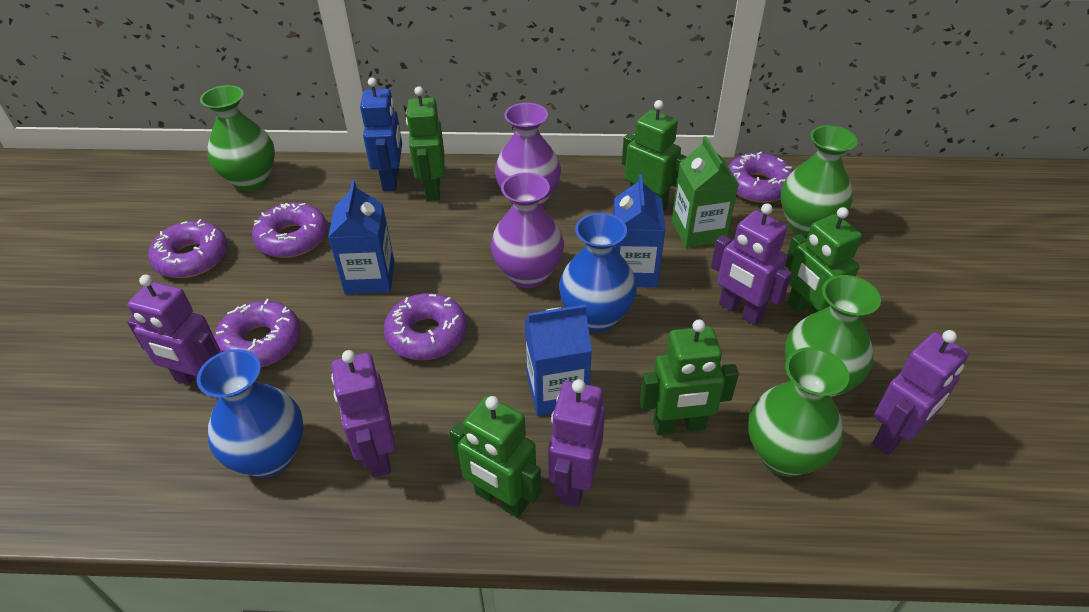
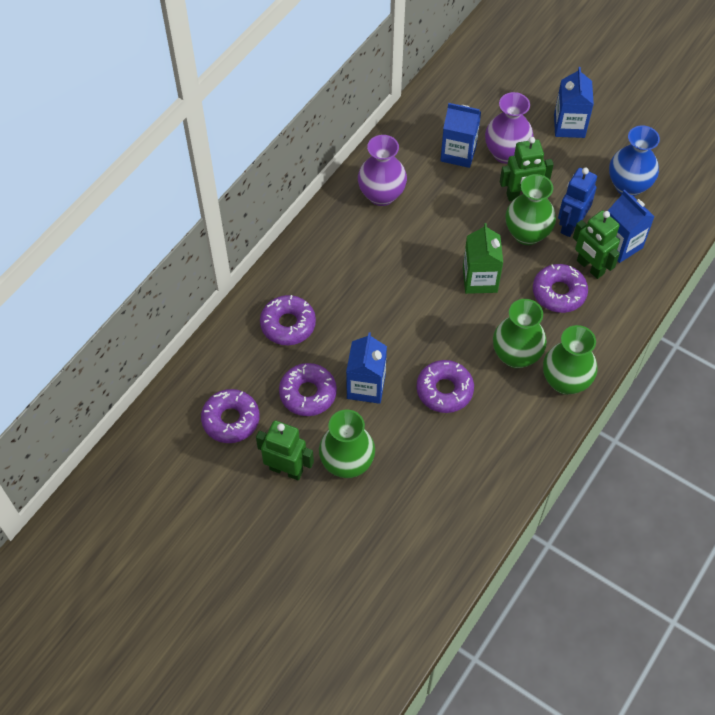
blue carton: [328,181,395,294] [524,304,592,416] [613,174,666,288] = 3 -> [346,332,387,404] [440,103,481,168] [554,67,594,138] [608,190,654,263] = 4
blue vase: [197,349,304,478] [559,213,637,332] = 2 -> [609,125,660,196] = 1
green robot: [406,86,445,201] [449,396,541,518] [622,100,687,211] [640,319,739,435] [785,207,862,317] = 5 -> [256,420,314,480] [500,137,554,201] [573,210,620,279] = 3
purple robot: [127,275,220,385] [331,350,396,477] [548,379,605,507] [711,203,792,325] [872,330,969,455] = 5 -> none = 0

